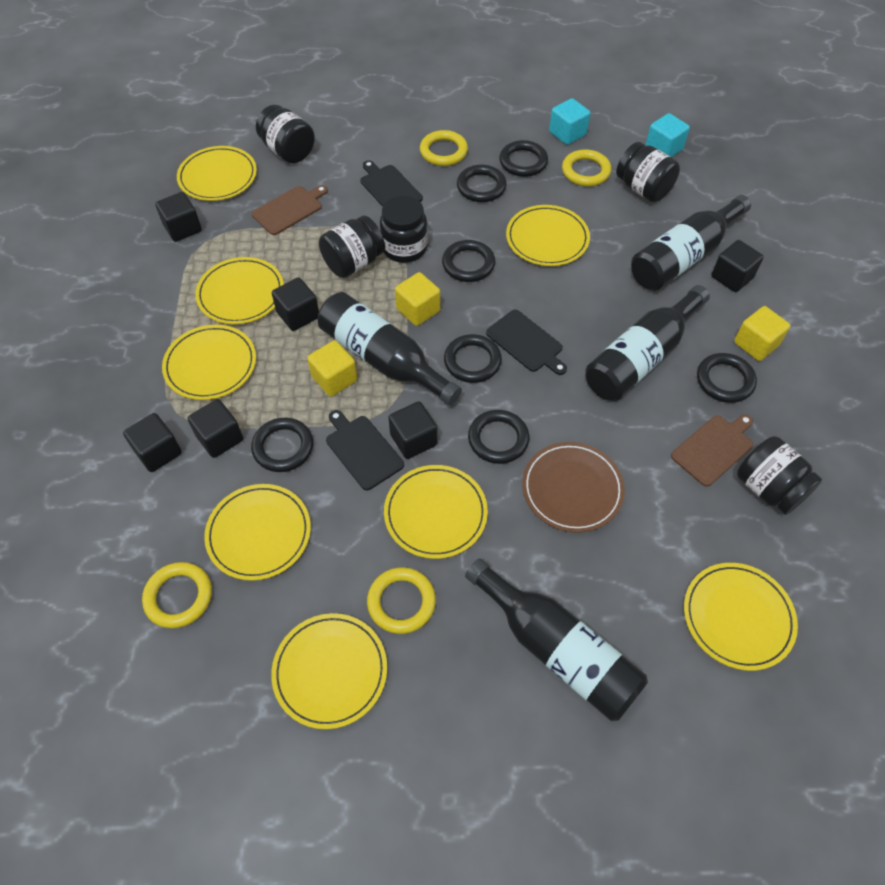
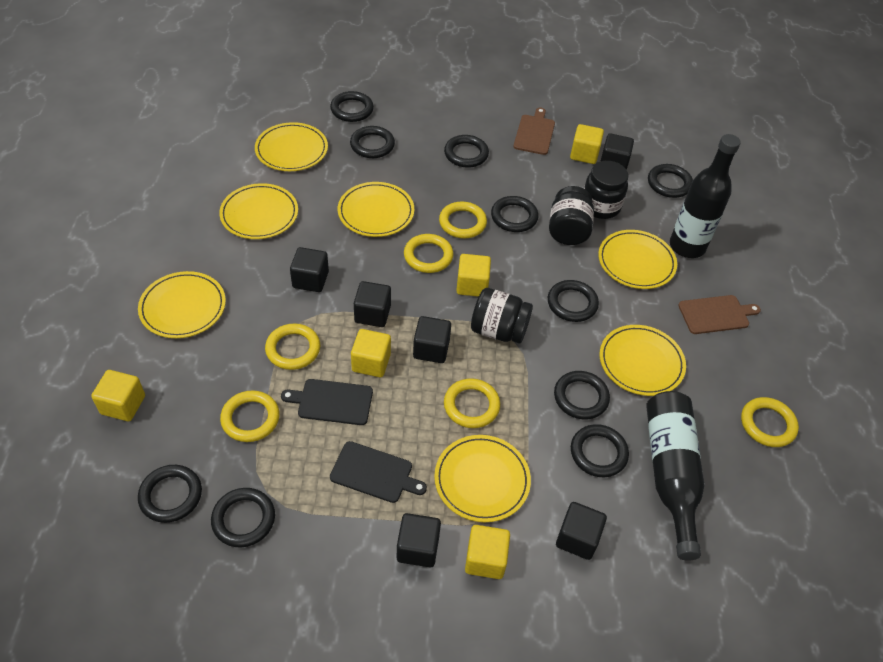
black bottle: [318,292,462,405] [465,558,648,721] [585,285,710,401] [631,195,751,291] = 4 -> [646,391,704,561] [670,134,741,258] = 2
black cutting board: [326,410,404,490] [360,160,423,206] [486,310,567,375] = 3 -> [281,379,373,425] [330,441,427,503] = 2
black jar: [256,105,315,163] [319,216,385,278] [380,195,428,263] [616,142,680,202] [737,436,822,515] = 5 -> [471,288,533,343] [549,186,594,245] [584,161,628,219] = 3
black ring: [251,418,313,472] [442,240,495,282] [444,334,502,383] [457,165,507,202] [468,410,529,464] [499,140,548,177] [697,353,757,403] = 7 -> [138,465,202,523] [211,488,275,547] [330,91,374,122] [350,126,395,158] [444,135,489,168] [491,196,538,232] [548,280,599,322] [554,371,610,419] [571,424,629,477] [648,164,693,198] = 10
brown plate: [522,442,625,533] = 1 -> none = 0
turquoise cube: [549,98,591,145] [645,113,690,157] = 2 -> none = 0
yellow cube: [307,340,357,397] [395,272,440,326] [734,306,791,361] = 3 -> [91,370,145,421] [351,329,391,377] [456,254,491,297] [465,525,510,579] [570,124,604,164] = 5
yellow plate: [162,324,256,400] [177,146,257,201] [195,257,284,324] [204,484,311,581] [271,613,387,729] [384,465,488,559] [506,205,590,266] [684,563,798,671] = 8 -> [138,271,226,338] [219,183,298,239] [255,122,328,171] [338,182,414,237] [434,435,531,522] [598,230,677,289] [600,325,686,396] = 7
yellow ring: [142,562,212,628] [367,567,436,634] [420,130,468,166] [562,149,611,186] = 4 -> [220,390,279,442] [265,324,320,370] [404,234,454,273] [439,202,487,238] [444,378,500,428] [741,397,799,447] = 6

